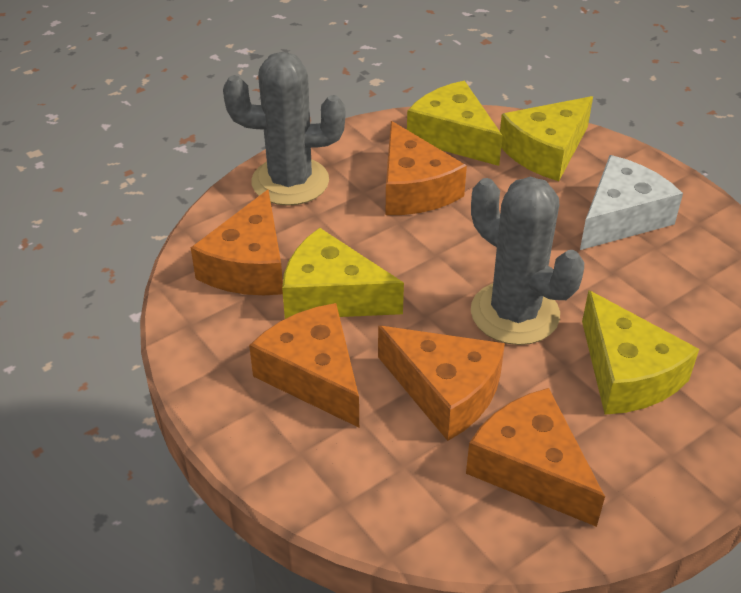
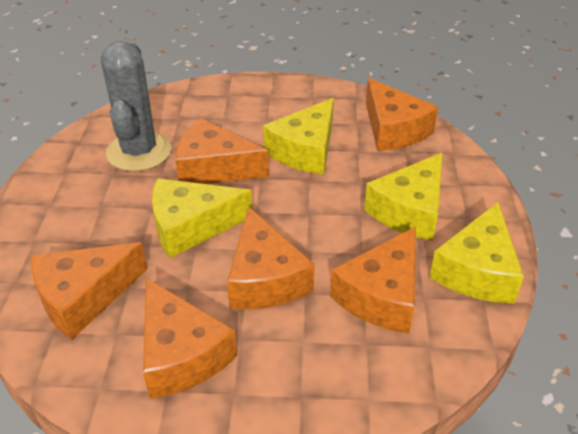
grey cactus: [223,52,345,206] [471,177,584,345] = 2 -> [101,41,171,172] = 1
orange cheese: [191,190,283,295] [249,303,359,427] [378,326,505,441] [386,121,467,215] [466,388,605,527] = 5 -> [31,242,147,340] [143,278,237,399] [176,118,269,184] [227,207,315,310] [330,227,416,334] [366,78,438,151] = 6
white cheese: [580,155,683,250] = 1 -> none = 0

